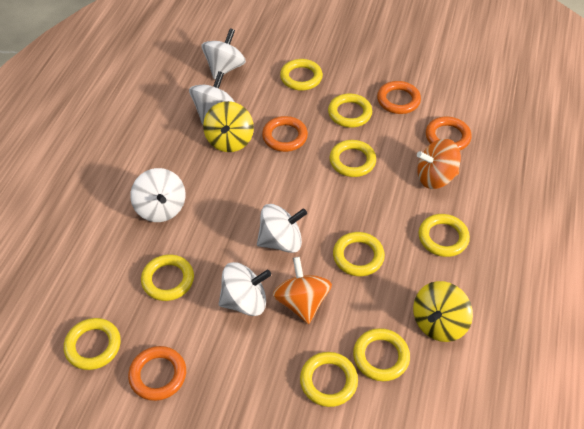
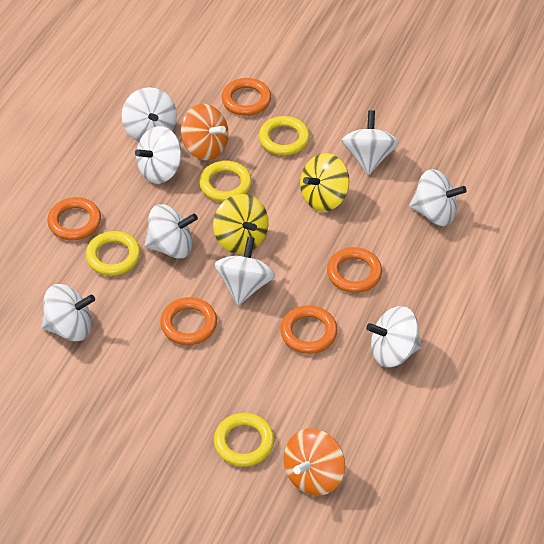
orange ring: [128,346,186,401] [262,116,308,152] [377,81,421,114] [426,117,472,150] = 4 -> [47,197,101,241] [160,297,217,345] [222,78,271,116] [280,305,337,354] [327,247,382,293] = 5
white spinning top: [130,168,186,222] [189,71,235,125] [202,28,246,80] [219,262,271,316] [257,204,307,253] = 5 -> [41,284,95,341] [122,87,177,142] [135,126,182,184] [144,204,198,259] [215,237,275,305] [342,110,399,175] [366,306,422,367] [409,169,467,226] = 8
yellow ring: [64,318,121,370] [141,255,194,301] [280,59,323,91] [300,352,358,407] [328,93,372,128] [330,140,376,177] [333,232,385,276] [353,328,410,381] [419,214,470,257] = 9 -> [86,231,140,276] [199,161,252,202] [214,413,274,467] [259,116,310,156] = 4

